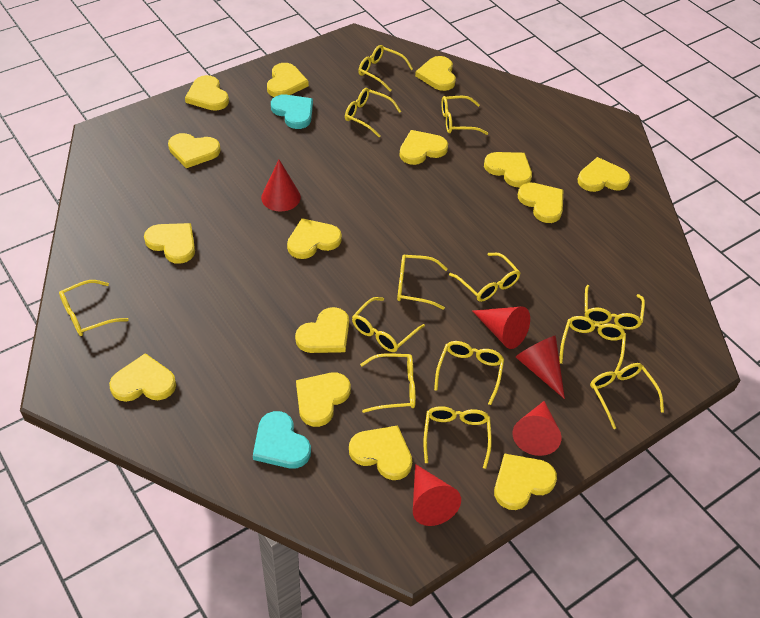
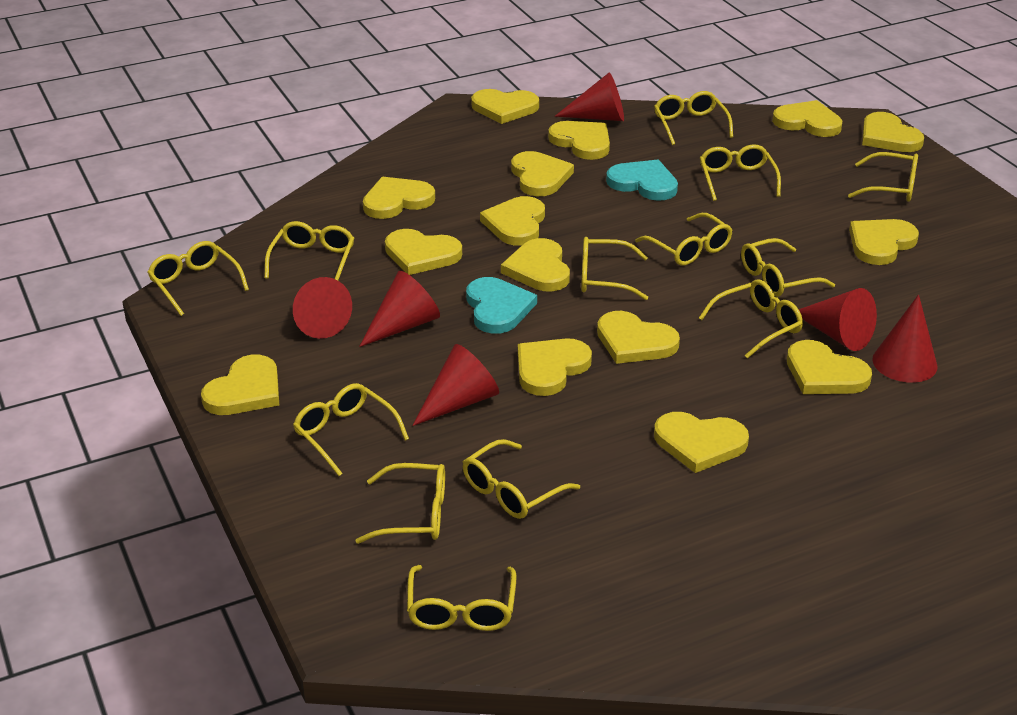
red cone: [261,160,301,212] [413,464,461,526] [472,307,530,349] [513,401,562,456] [516,336,565,399] = 5 -> [293,277,352,339] [359,271,440,347] [412,344,499,426] [555,72,624,121] [799,288,877,351] [872,294,938,383] = 6

